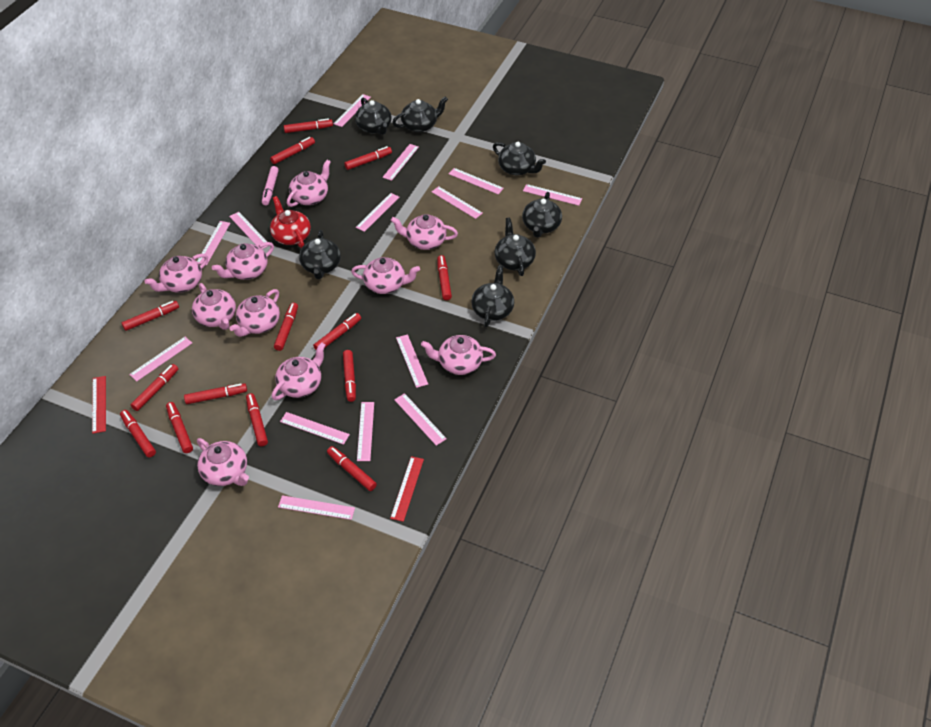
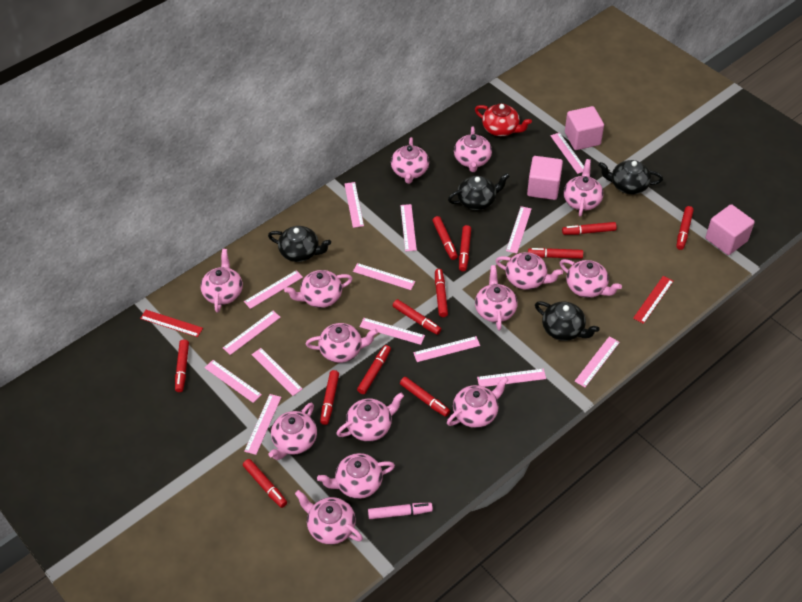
black teapot: [299,230,341,279] [355,97,392,135] [392,96,448,132] [471,265,514,327] [493,142,546,175] [495,218,536,276] [522,192,562,237] = 7 -> [268,226,331,262] [448,173,510,210] [535,301,599,341] [598,160,663,194] = 4
pink cube: none = 0 -> [527,156,563,200] [565,106,604,150] [706,204,755,255] = 3
pink teapot: [144,254,208,293] [192,283,236,330] [197,438,249,486] [212,242,274,280] [230,289,280,337] [272,342,326,400] [287,160,331,207] [351,257,420,294] [390,214,458,250] [421,335,496,375] = 10 -> [201,249,243,313] [269,403,317,460] [284,270,353,308] [295,490,363,545] [306,323,378,363] [317,453,395,499] [336,393,404,441] [391,137,429,184] [447,377,508,428] [454,126,492,172] [475,265,517,330] [495,252,563,290] [560,259,622,298] [564,159,603,217] = 14
red marker: [120,410,156,457] [122,301,179,331] [131,364,178,411] [166,402,193,453] [184,383,247,404] [246,393,268,446] [270,137,315,164] [274,303,298,351] [284,118,333,133] [313,313,361,350] [327,446,377,491] [343,350,356,402] [344,146,392,170] [437,255,452,300] = 14 -> [175,340,189,392] [243,459,287,508] [320,370,339,425] [357,345,391,394] [393,299,441,335] [400,377,450,417] [432,216,458,260] [435,269,448,317] [459,225,471,271] [528,248,583,259] [562,222,617,235] [676,206,694,250] = 12

